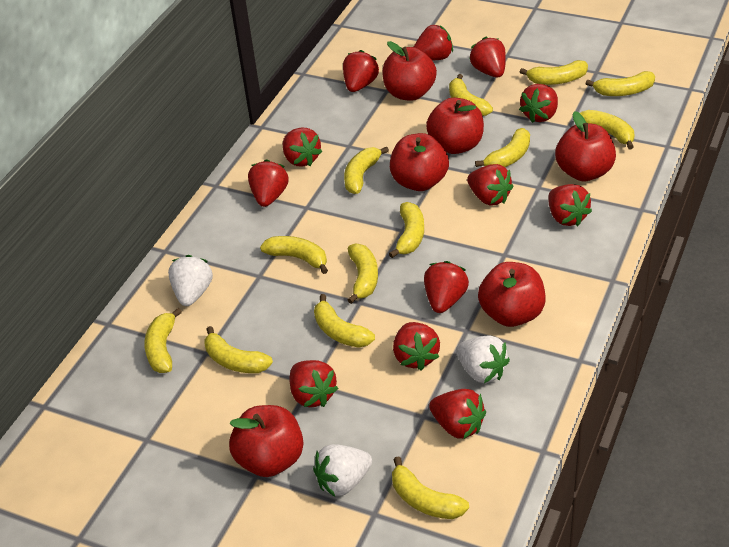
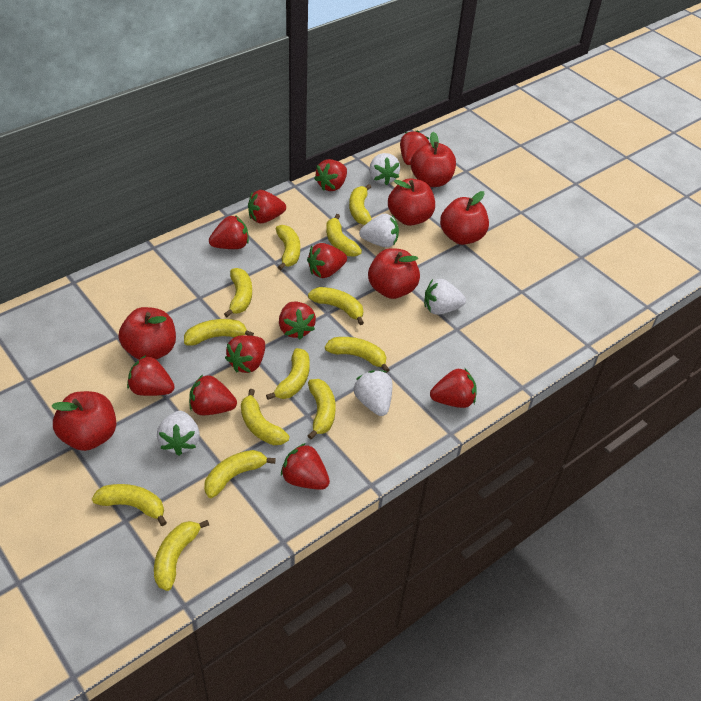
red strawberry: [248,160,288,207] [283,127,322,167] [289,360,339,407] [343,50,379,92] [393,322,440,370] [414,25,453,61] [424,261,469,313] [429,389,486,439] [467,164,514,206] [469,37,506,77] [519,84,558,123] [548,184,592,226] = 12 -> [127,355,175,396] [189,375,237,415] [209,215,249,249] [225,335,265,373] [248,190,286,224] [279,302,316,340] [281,443,330,490] [307,243,347,278] [314,159,347,191] [400,130,429,165] [430,369,476,408] = 11
white strawberry: [168,255,213,306] [313,444,372,497] [456,335,510,383] = 3 -> [157,411,200,456] [354,370,393,416] [359,213,399,248] [369,153,400,186] [424,279,466,315] = 5

